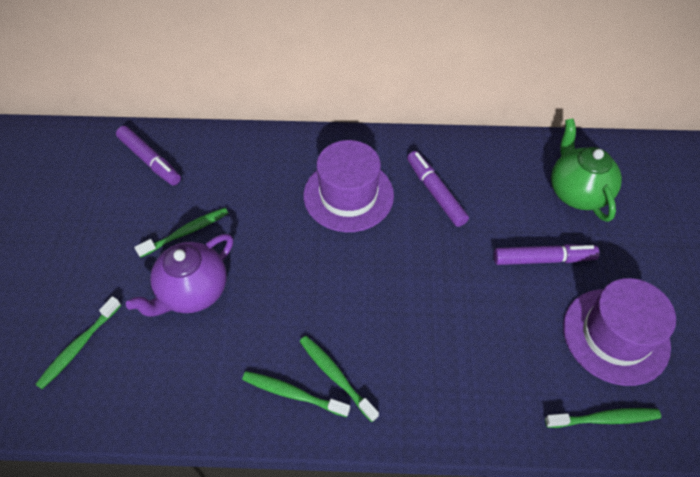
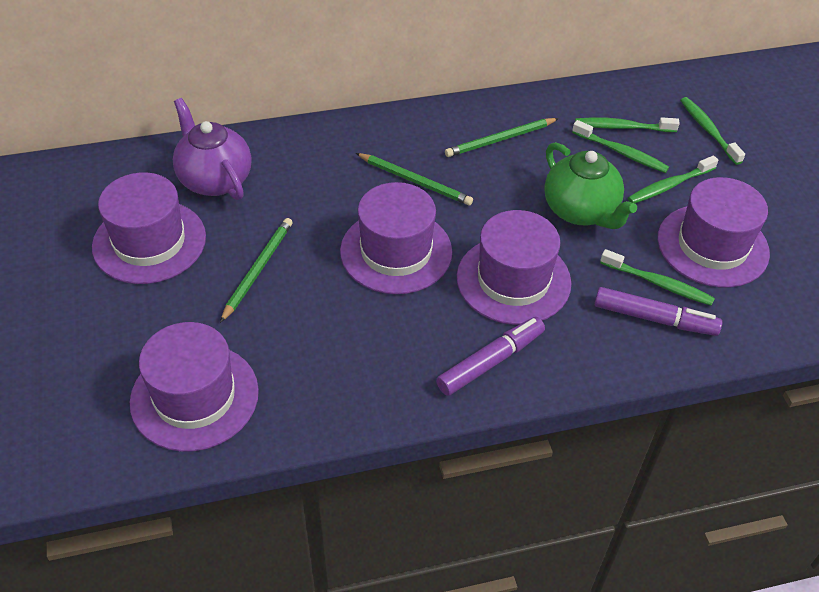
green pencil: none = 0 -> [220,218,293,323] [356,153,473,205] [445,118,559,157] = 3
purple hat: [304,140,394,232] [563,278,676,386] = 2 -> [92,172,206,284] [130,322,259,452] [340,182,452,294] [457,210,571,325] [657,177,770,288] = 5
purple marker: [116,126,181,186] [407,151,469,227] [494,244,599,265] = 3 -> [436,317,545,396] [594,287,722,336] = 2

